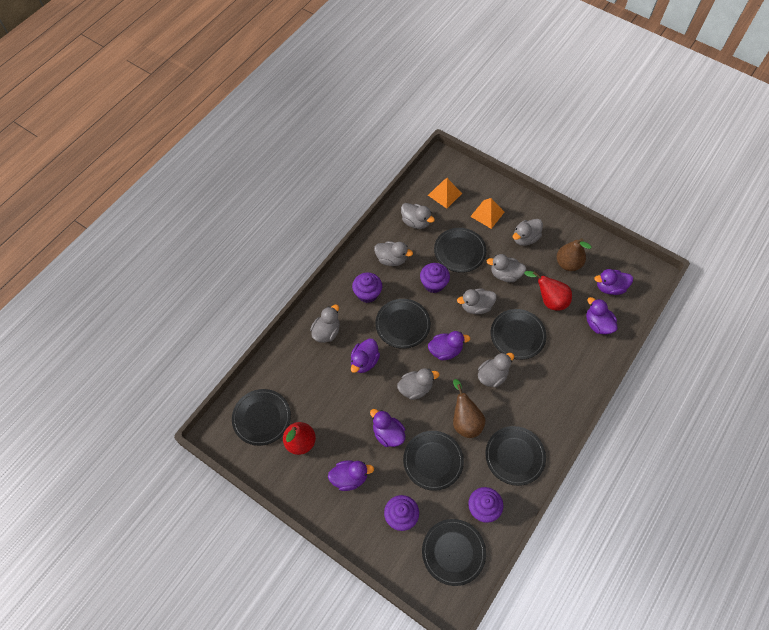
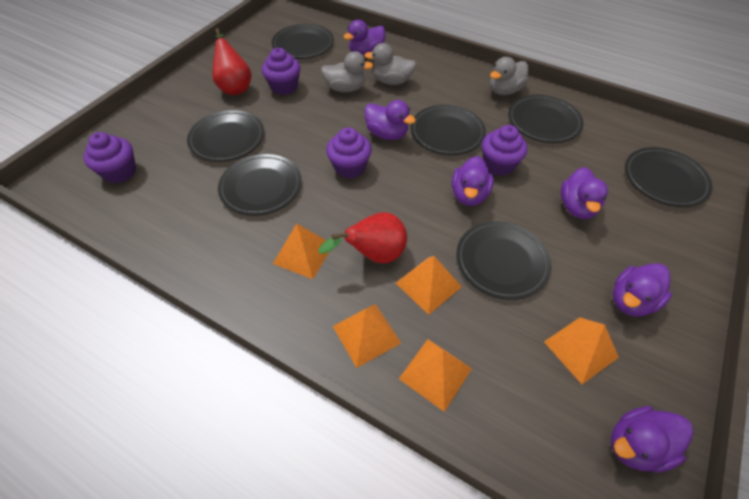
brown pear: [453,379,486,438] [557,238,592,271] = 2 -> none = 0
grey duck: [310,304,340,343] [374,241,413,266] [397,368,439,400] [401,203,435,229] [457,289,497,314] [478,353,514,388] [487,254,526,282] [513,219,543,246] = 8 -> [321,51,374,92] [364,43,416,85] [490,57,528,95] = 3
orange pyramid: [428,178,462,209] [470,198,504,229] = 2 -> [273,223,329,279] [333,304,401,368] [396,256,462,315] [399,339,472,412] [544,318,619,384] = 5

